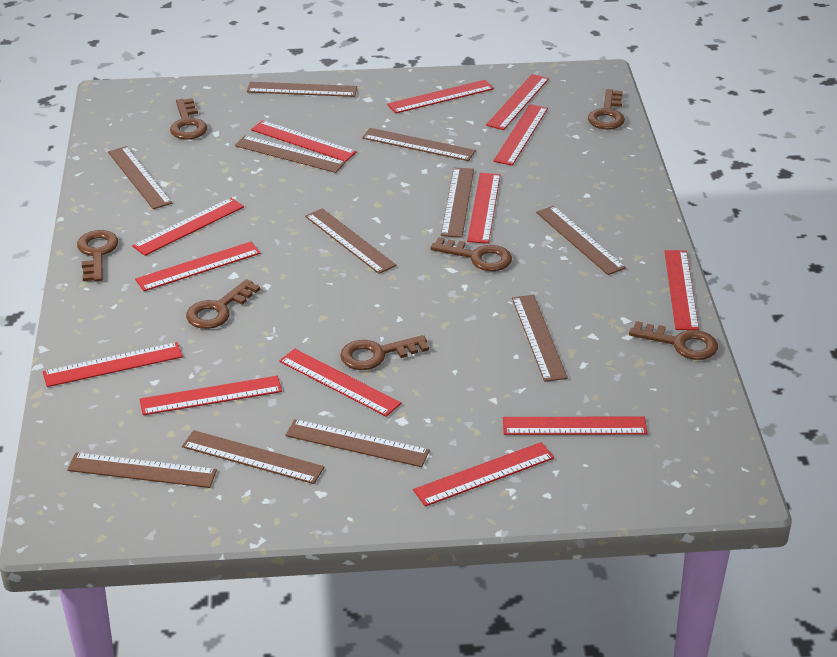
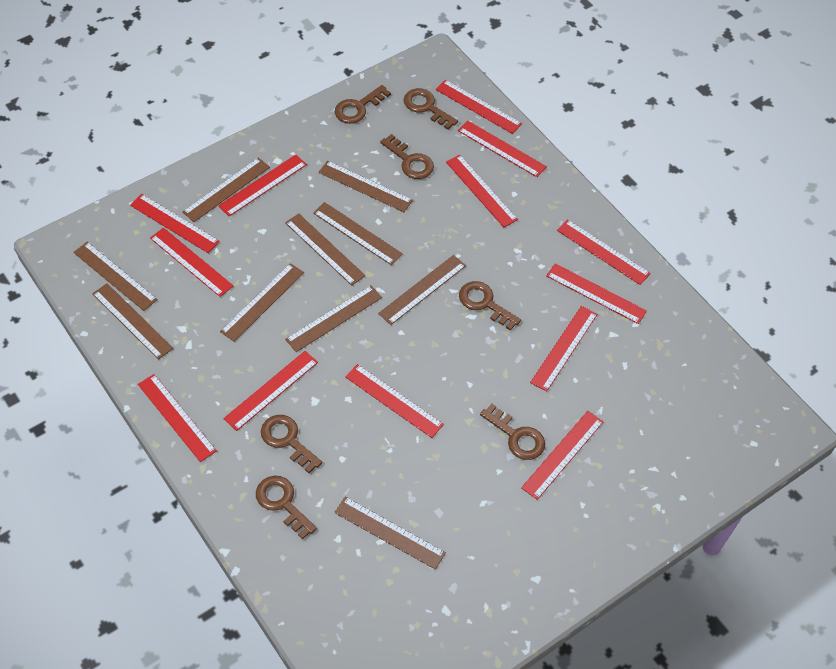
brown ruler: [67,452,217,488] [108,146,172,209] [182,430,325,484] [235,135,345,173] [247,82,357,97] [285,419,430,467] [305,208,396,274] [362,128,476,161] [441,167,474,238] [512,295,568,382] [536,206,626,275] = 11 -> [73,242,158,311] [92,283,173,360] [183,158,270,222] [220,263,304,342] [285,213,365,286] [285,285,382,352] [313,202,403,265] [318,161,413,212] [334,497,446,570] [378,255,466,325] = 10

